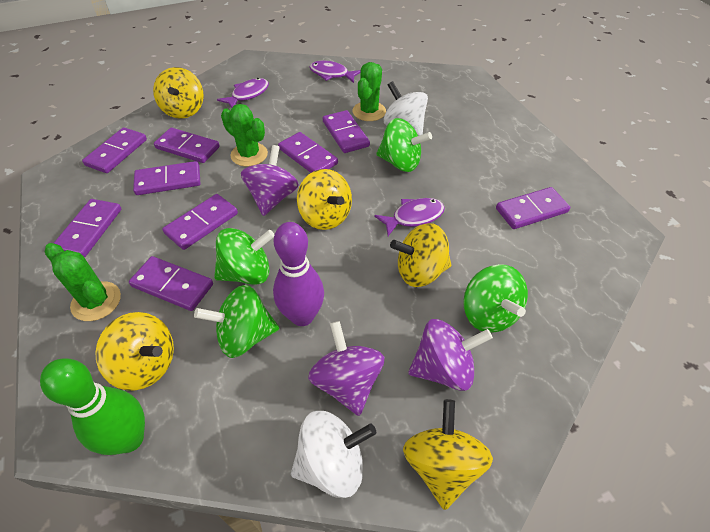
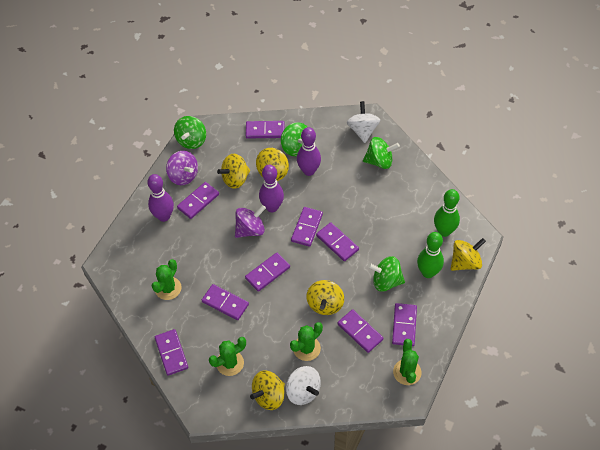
green bowling pin: [40,358,145,455] = 1 -> [417,232,444,278] [434,189,460,237] = 2
green cactus: [45,243,121,321] [221,104,268,166] [353,62,386,121] = 3 -> [152,259,182,300] [209,337,246,376] [290,322,323,361] [393,339,422,385] = 4
purple bowling pin: [273,222,324,326] = 1 -> [147,174,174,222] [259,165,284,212] [297,127,321,176] = 3
purple fish: [217,78,269,108] [309,60,361,83] [374,198,445,236] = 3 -> none = 0
purple spinning top: [241,145,299,216] [308,321,385,416] [408,319,493,391] = 3 -> [166,151,198,185] [235,205,266,238] = 2

